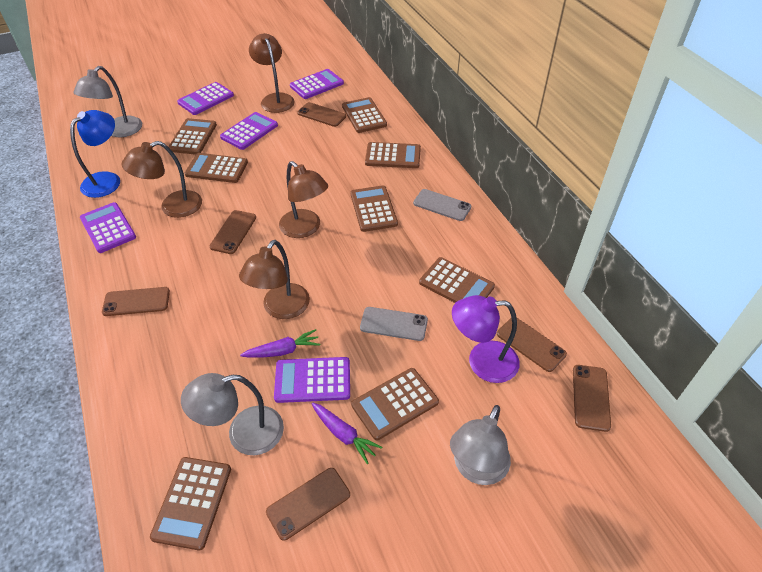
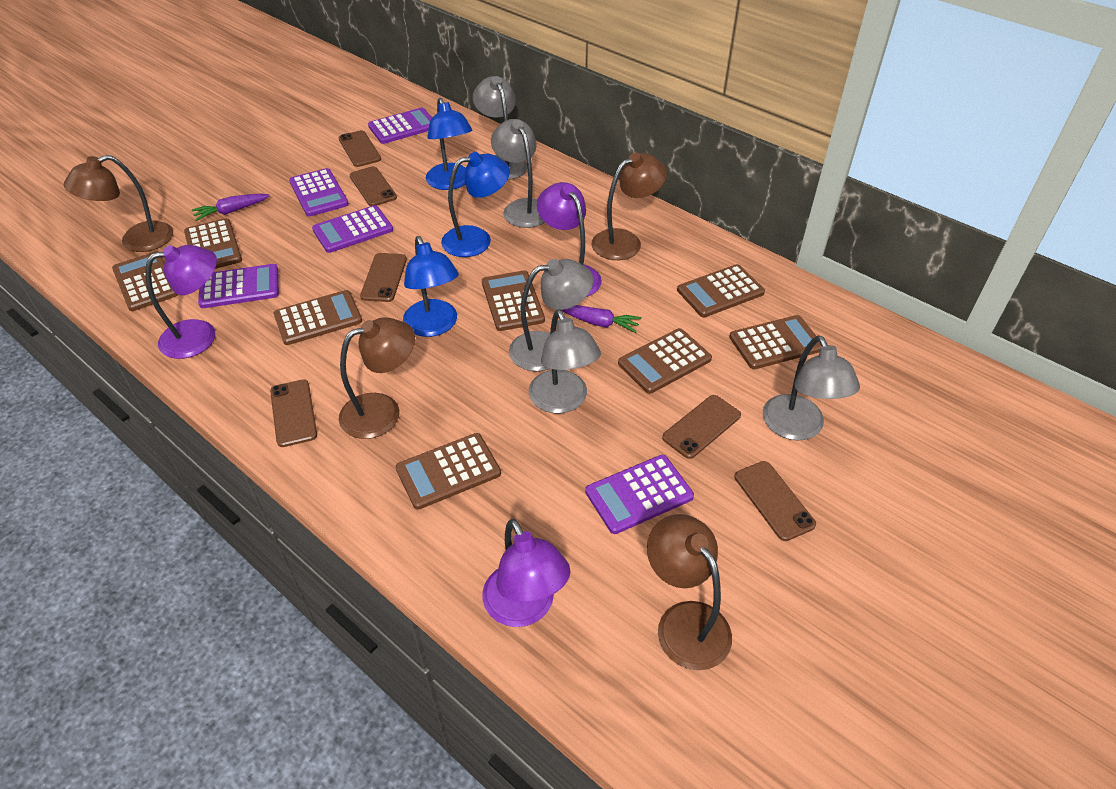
blue lamp: [70,110,120,198] = 1 -> [403,236,459,337] [426,98,472,190] [441,152,510,257] = 3
grey lamp: [73,66,142,137] [181,373,284,455] [450,405,511,485] = 3 -> [473,76,528,180] [491,119,545,228] [509,259,593,372] [529,309,601,413] [763,335,860,440] = 5
grey phone: [360,307,428,341] [413,189,471,221] = 2 -> none = 0
purple lamp: [452,295,520,383] = 1 -> [145,245,217,359] [482,519,570,627] [537,182,602,297] = 3

